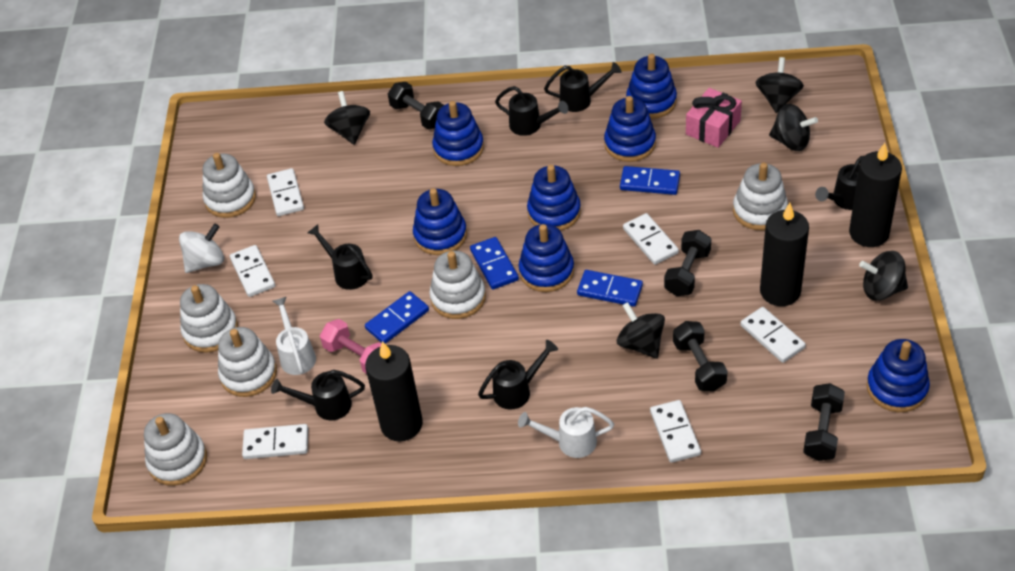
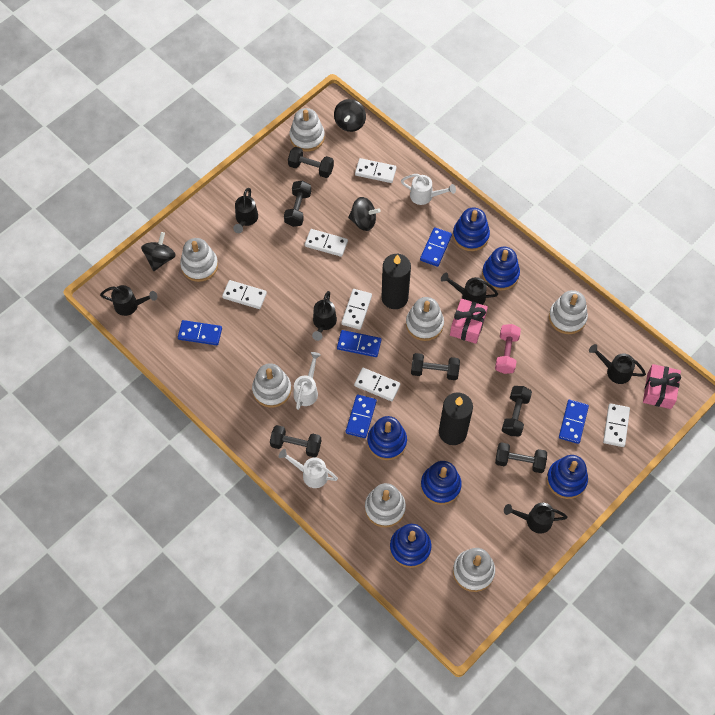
black candle: [365,341,423,441] [760,203,809,306] [849,143,902,247] = 3 -> [382,254,411,309] [439,392,473,445] = 2
black dumbbell: [388,82,444,130] [664,230,711,296] [673,321,727,391] [803,383,845,461] = 4 -> [270,425,321,457] [284,180,311,227] [288,147,334,178] [411,353,460,380] [495,442,547,473] [502,386,532,436] = 6
black spinning top: [324,91,370,145] [617,302,665,359] [755,57,804,113] [769,104,818,151] [859,251,908,300] = 5 -> [141,232,176,271] [334,99,366,132] [348,197,381,231] = 3
blue domino: [365,291,429,344] [470,237,519,289] [577,270,643,307] [620,166,680,195] = 4 -> [178,320,222,345] [337,330,381,357] [346,394,377,438] [420,227,452,267] [559,400,589,444] = 5
blue stacking toy: [413,188,467,255] [432,101,484,166] [519,224,574,292] [527,165,581,231] [604,96,656,162] [626,54,677,119] [866,339,930,412] = 7 -> [367,416,407,460] [390,524,431,568] [421,461,462,505] [453,208,490,251] [482,247,520,290] [547,455,588,499] = 6
pink gift: [686,88,742,148] = 1 -> [450,298,488,344] [643,364,681,409] = 2
white spinning top: [179,224,224,273] = 1 -> none = 0
white stacking toy: [144,413,207,486] [180,284,238,353] [203,153,256,218] [218,327,277,397] [429,251,486,319] [733,163,788,230] = 6 -> [180,238,218,282] [252,363,291,408] [290,108,325,152] [365,483,406,528] [406,297,444,341] [453,548,495,592] [549,290,588,334] = 7
white watering can: [273,297,316,375] [518,407,614,458] = 2 -> [278,449,338,488] [294,352,321,410] [401,174,456,205] = 3

